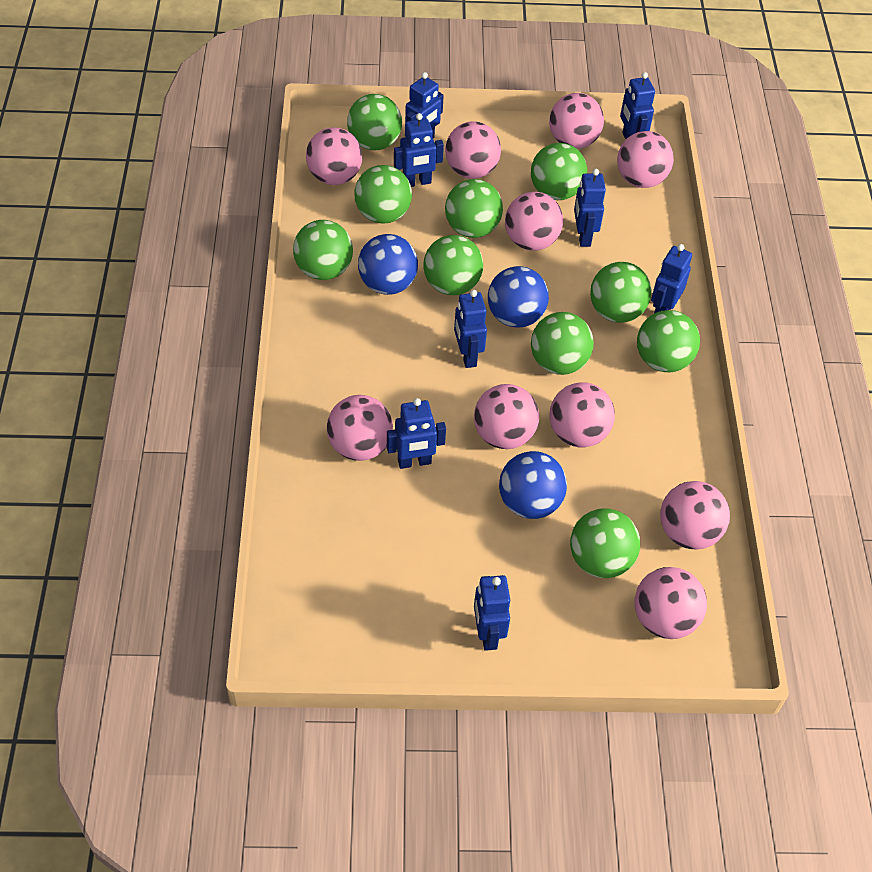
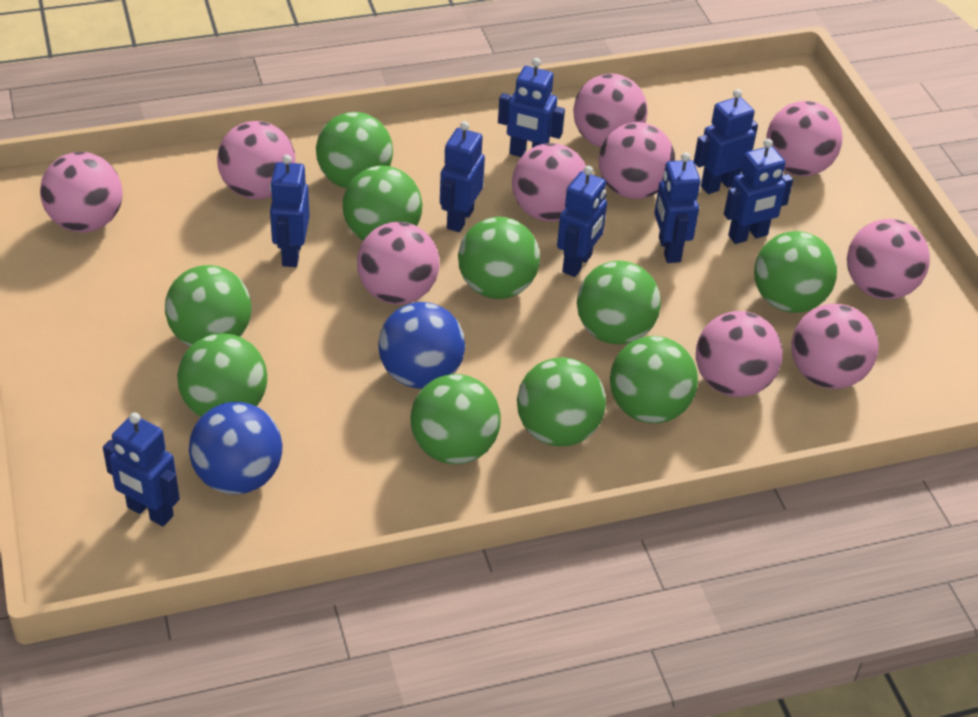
blue ball: [358,234,418,295] [488,266,549,328] [499,451,567,519] = 3 -> [189,402,282,494] [378,302,465,389] = 2

